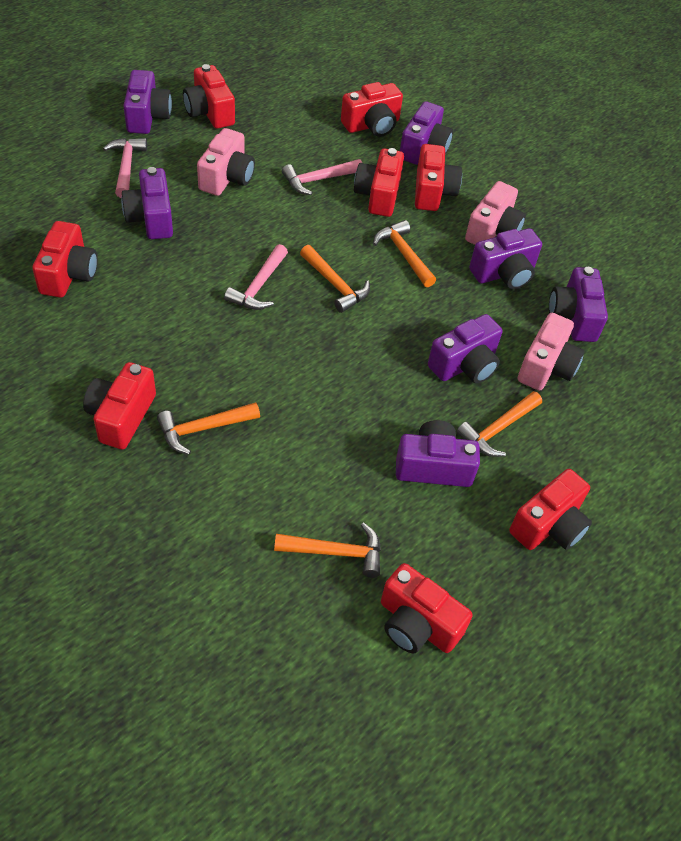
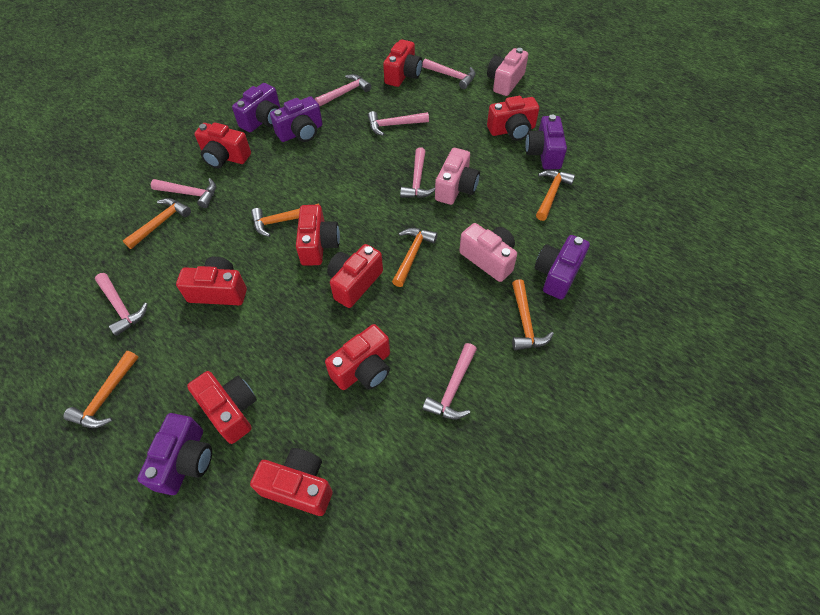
orange hammer: [157,402,260,455] [274,522,381,578] [300,245,370,313] [373,220,436,287] [456,391,542,457] = 5 -> [63,351,139,428] [122,198,191,249] [251,203,319,237] [392,228,438,287] [512,279,554,350] [536,170,575,221] = 6
pink hammer: [103,138,147,198] [224,244,288,310] [282,159,362,195] = 3 -> [95,273,148,336] [151,178,216,208] [315,74,371,107] [368,111,429,136] [400,147,435,198] [422,59,476,89] [423,343,477,419] = 7
purple camera: [121,167,173,239] [123,70,172,134] [396,420,480,487] [400,101,453,165] [428,314,502,383] [469,228,542,289] [549,267,608,342] = 7 -> [137,413,212,495] [232,83,280,132] [270,96,323,142] [525,115,567,169] [534,235,590,299] = 5
red camera: [32,221,98,298] [83,362,156,449] [183,64,235,129] [341,82,403,137] [354,148,404,217] [381,563,473,654] [415,144,462,211] [509,469,592,550] = 8 -> [176,256,247,305] [187,371,257,444] [194,123,251,168] [250,448,333,516] [296,205,340,266] [325,324,390,390] [327,244,383,308] [383,39,423,87] [487,96,539,141] = 9

